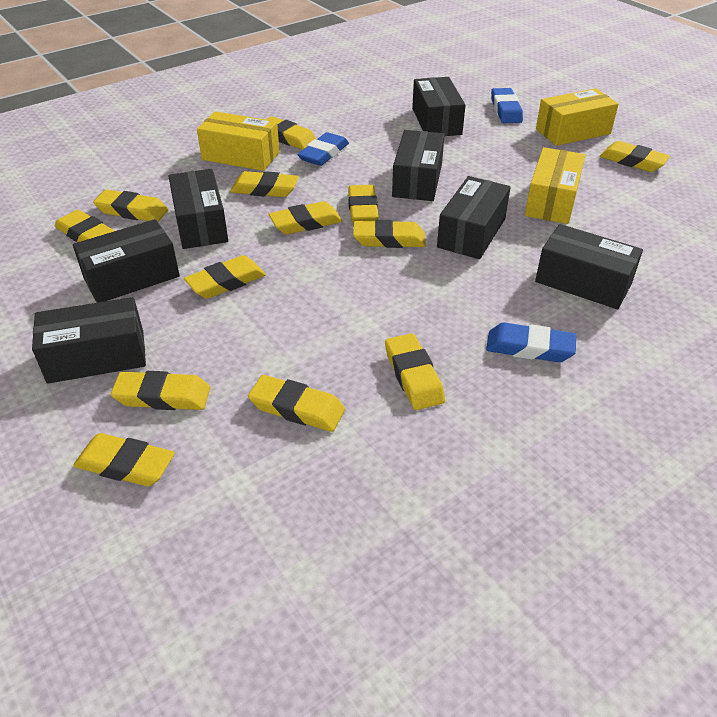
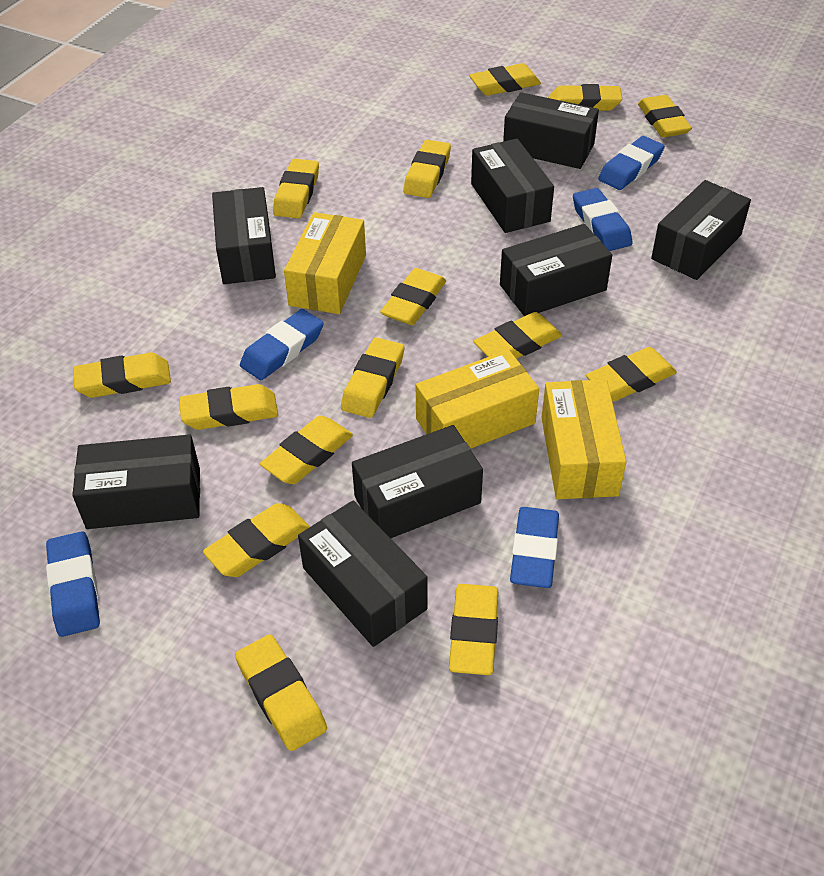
black box: [32,297,146,384] [73,219,180,303] [168,169,228,249] [392,130,445,201] [412,77,466,136] [437,176,511,259] [535,224,643,309] = 7 -> [72,434,200,529] [212,187,276,284] [298,501,428,647] [352,425,483,538] [471,139,554,233] [500,224,612,316] [503,92,599,169] [651,180,751,280] = 8
blue eraser: [298,132,349,166] [486,323,576,362] [491,88,523,123] = 3 -> [46,531,100,637] [240,309,324,380] [510,507,559,588] [573,188,633,251] [598,136,665,190] = 5
yellow eraser: [55,210,115,242] [73,433,175,486] [93,190,168,222] [111,371,210,410] [184,255,266,299] [230,171,299,197] [248,375,345,432] [265,116,316,150] [269,201,342,234] [348,185,379,223] [353,220,426,248] [385,333,445,410] [600,141,670,172] = 13 -> [73,353,171,398] [179,384,278,430] [203,503,310,577] [235,634,327,751] [260,415,353,484] [273,159,319,218] [341,337,404,418] [380,268,446,325] [404,140,451,198] [449,584,498,675] [469,63,541,96] [473,312,562,359] [548,84,622,111] [586,347,677,402] [638,95,692,137] = 15

